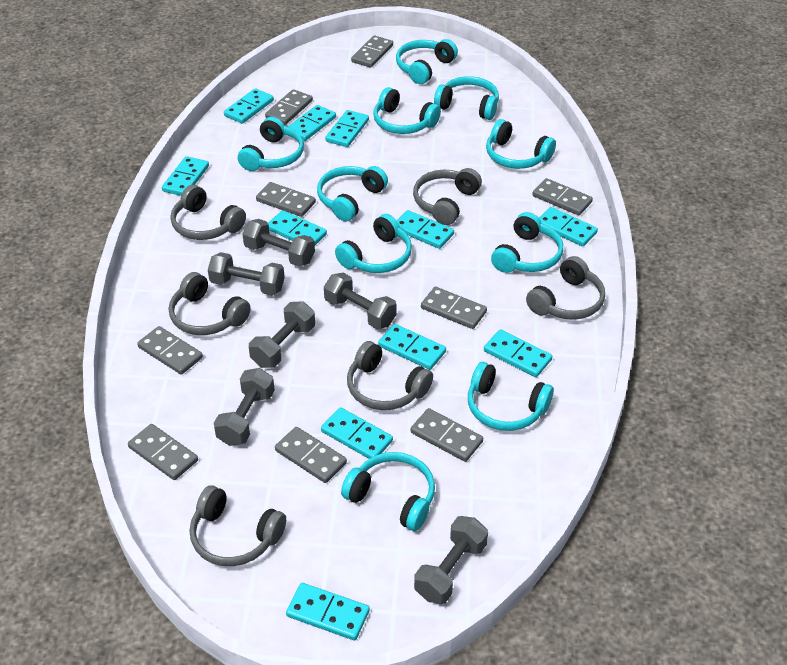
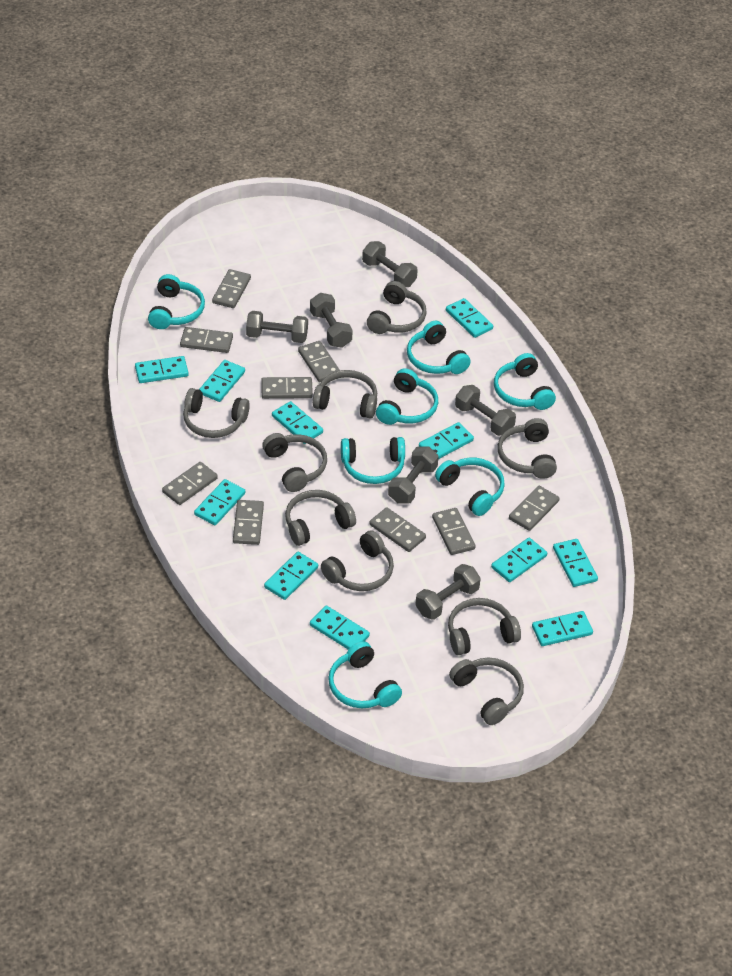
grey headphones: [169,272,251,335] [171,185,246,240] [190,485,286,566] [347,341,433,410] [413,168,482,225] [526,256,605,320] = 6 -> [183,388,250,438] [262,433,327,492] [285,490,356,546] [313,370,377,419] [321,530,394,591] [367,281,426,334] [448,598,521,655] [449,658,524,725] [498,418,557,479] = 9
turquoise headphones: [238,117,304,171] [317,166,388,221] [335,214,412,273] [341,452,435,531] [373,87,441,134] [396,39,458,84] [434,76,499,120] [468,362,554,431] [486,119,556,169] [491,212,563,273] = 10 -> [148,274,205,329] [328,641,402,708] [341,437,405,484] [376,368,438,425] [407,321,471,374] [435,458,505,516] [494,353,556,410] = 7

